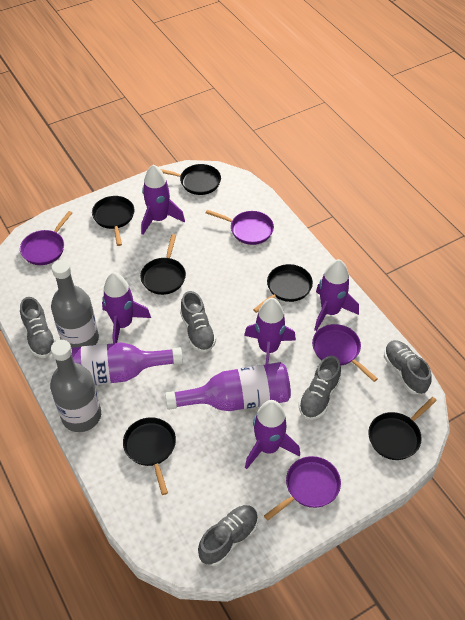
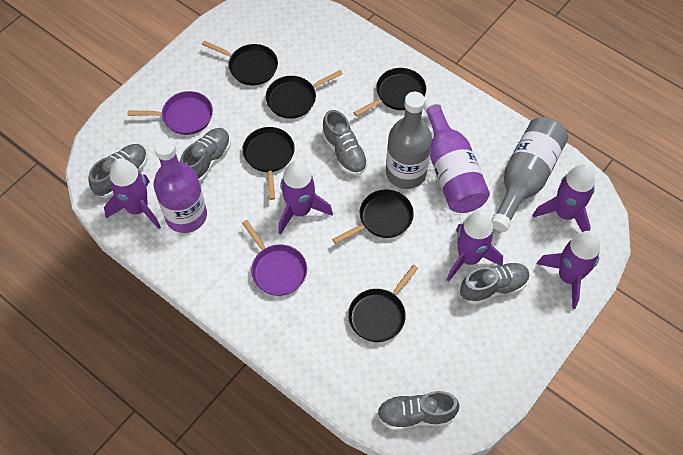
purple pan: [20,211,72,265] [206,210,274,245] [264,456,341,521] [312,324,378,382] = 4 -> [128,91,213,135] [242,220,307,296] = 2

